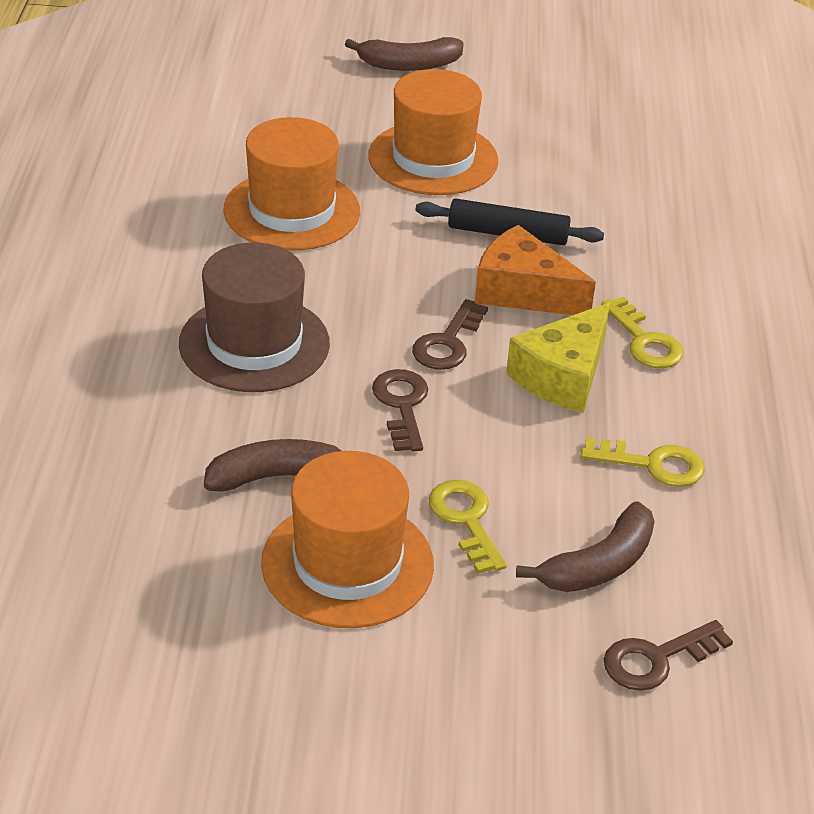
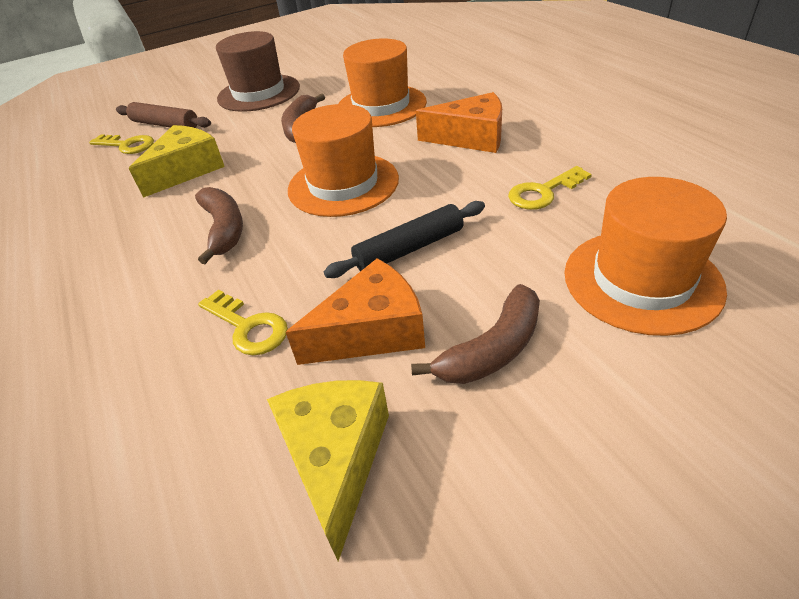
brown key: [372,369,428,452] [412,299,488,370] [604,620,733,691] = 3 -> none = 0
brown rolling pin: none = 0 -> [116,102,211,128] = 1
orange cheese: [475,225,596,315] = 1 -> [286,258,425,365] [416,92,502,153] = 2
yellow cheese: [506,303,610,413] = 1 -> [129,125,225,198] [267,380,389,561] = 2

